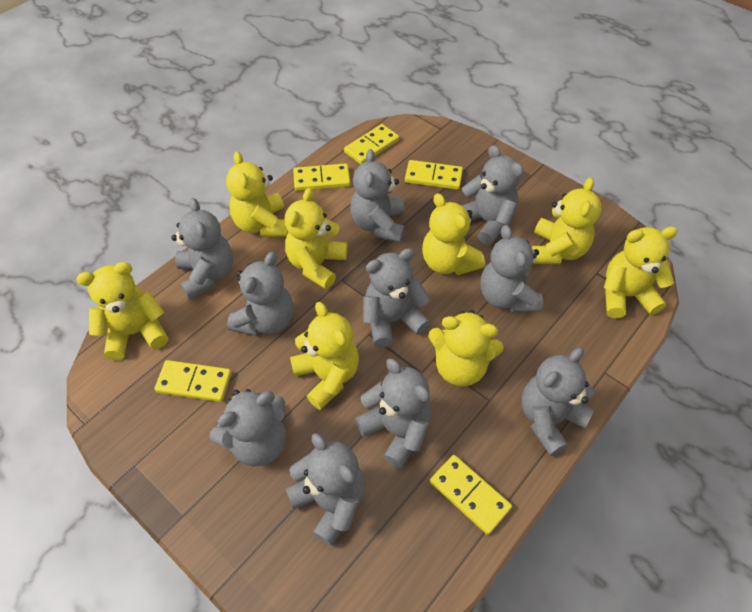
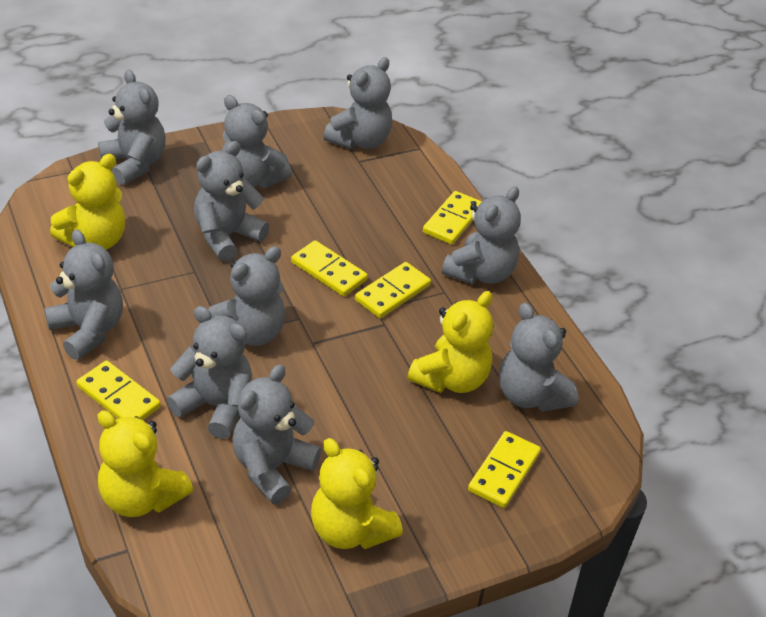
yellow teddy bear: [76,262,168,360] [226,151,288,237] [285,188,348,289] [290,302,359,410] [422,193,485,275] [428,310,504,387] [531,177,602,264] [604,226,678,318] = 8 -> [50,154,125,250] [97,410,193,517] [311,438,403,549] [408,291,493,393] = 4

